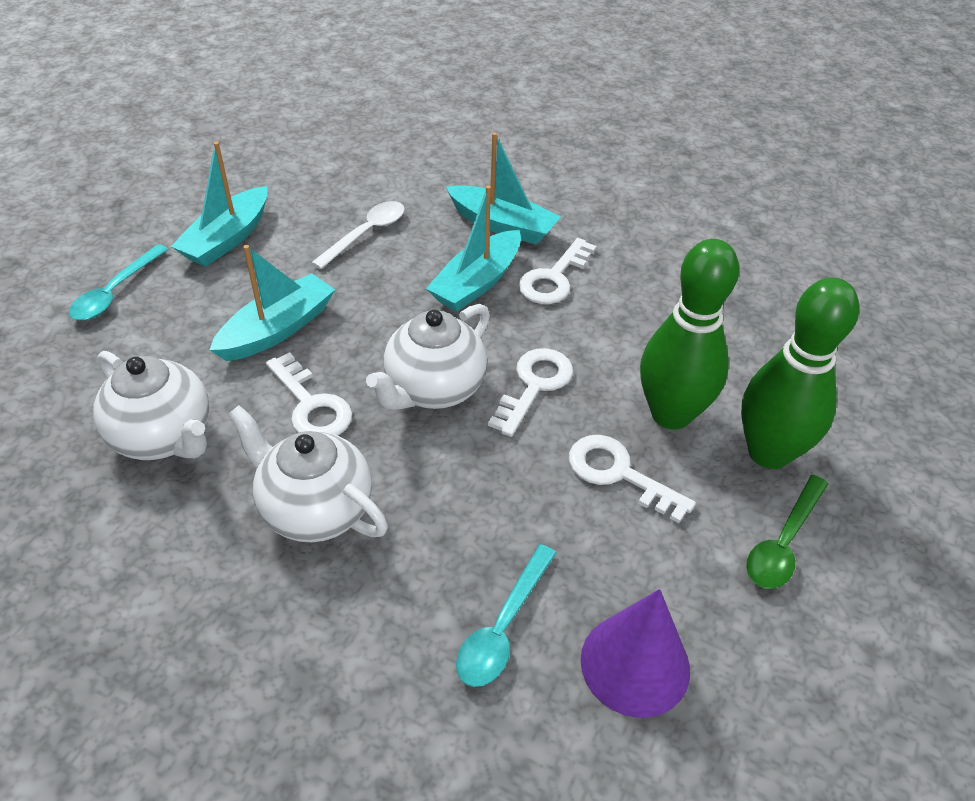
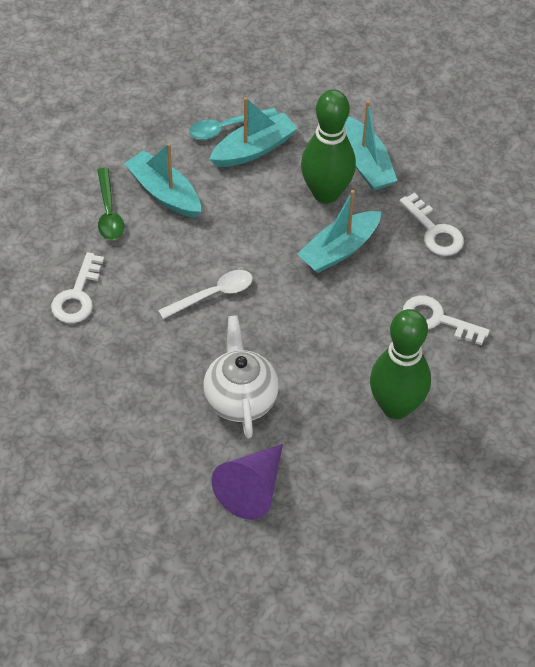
turquoise spoon: [69,244,168,321] [456,544,556,687] = 2 -> [189,107,277,140] = 1
white key: [266,352,352,436] [488,348,573,437] [518,238,597,304] [569,435,696,523] = 4 -> [51,252,104,323] [400,193,464,256] [403,295,490,345] = 3
white teapot: [93,351,209,460] [228,405,388,542] [366,304,490,410] = 3 -> [203,315,279,438] = 1

